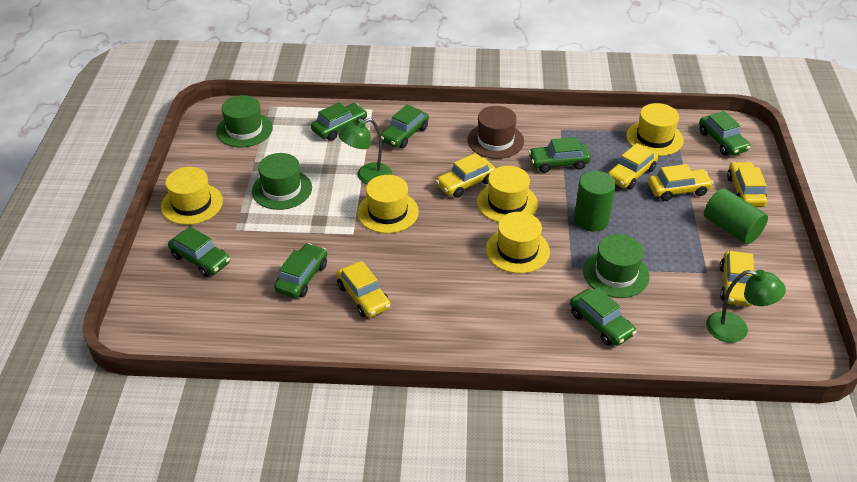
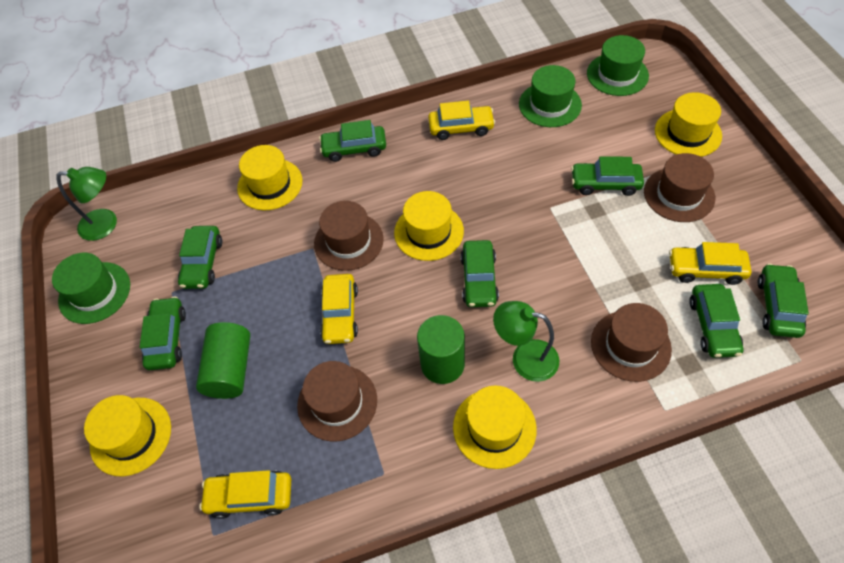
brown hat: [467,106,524,159] = 1 -> [297,361,377,442] [314,201,384,271] [591,303,672,382] [644,153,715,222] = 4
yellow car: [336,261,391,318] [436,153,496,198] [608,143,658,189] [648,164,714,201] [720,251,754,307] [727,162,767,207] = 6 -> [199,470,291,519] [320,274,358,344] [428,101,495,140] [669,242,751,285] = 4

